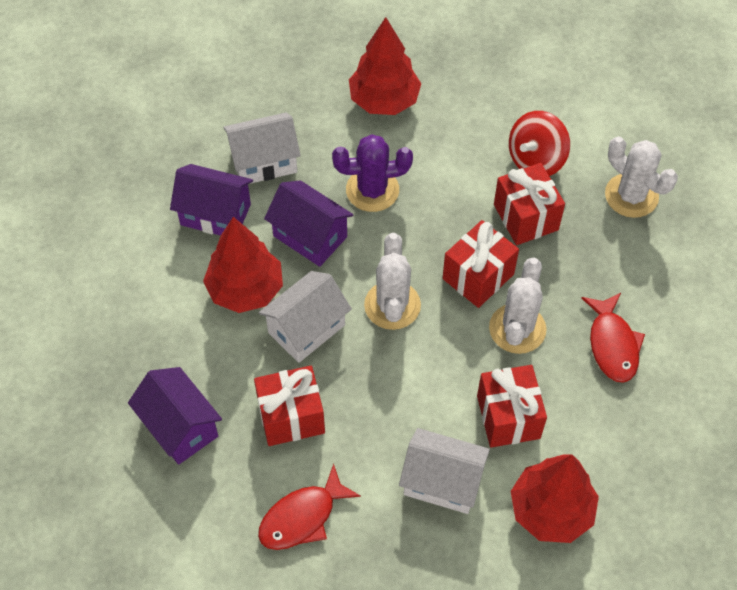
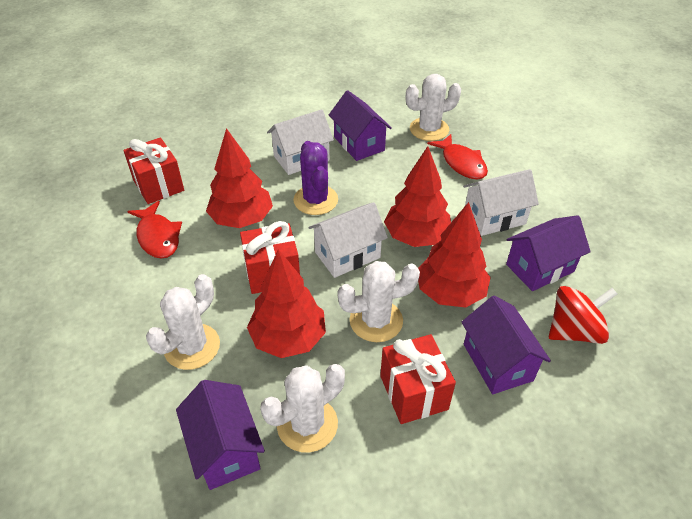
purple house: [128,367,222,465] [170,164,253,236] [264,180,353,267] = 3 -> [176,380,265,490] [329,90,392,161] [461,295,551,394] [506,215,591,291] = 4
red gift: [254,366,325,446] [443,220,519,308] [477,365,547,448] [494,163,565,245] = 4 -> [123,138,184,204] [240,221,300,294] [380,334,456,424] = 3
red tree: [203,217,283,313] [349,17,421,115] [511,454,599,543] = 3 -> [206,128,273,228] [247,249,326,358] [384,146,451,247] [418,202,491,307] = 4
white cactus: [364,233,421,330] [489,258,546,354] [605,136,678,218] = 3 -> [146,274,220,370] [260,364,345,453] [338,261,420,342] [406,74,461,141] = 4

